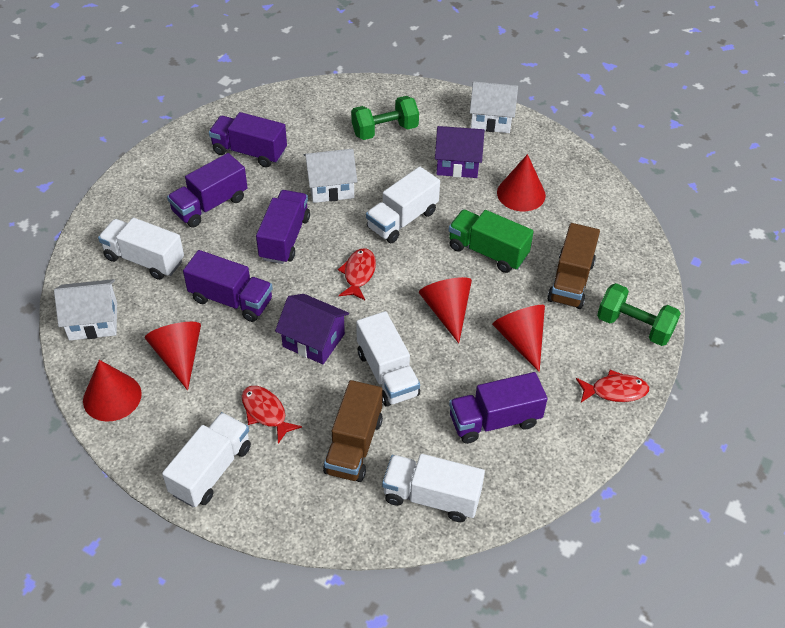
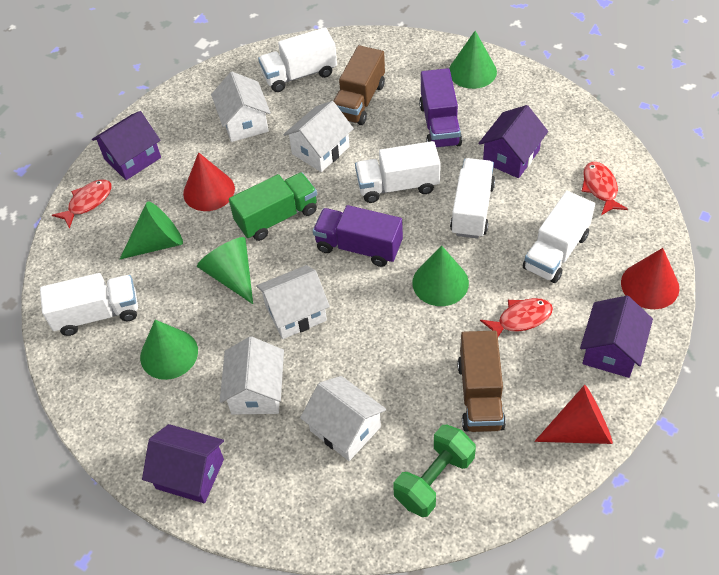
green cone: none = 0 -> [120,201,183,259] [140,320,198,380] [197,237,253,304] [412,246,469,306] [449,31,497,89] = 5
green dumbbell: [351,96,419,140] [597,283,681,346] = 2 -> [394,425,476,517] = 1
purple house: [275,294,349,364] [435,126,485,178] = 2 -> [92,111,161,180] [142,424,224,503] [478,105,548,178] [580,295,653,378] = 4
purple truck: [167,153,248,228] [183,250,273,322] [209,112,287,167] [256,190,310,264] [449,372,547,444] = 5 -> [313,205,403,267] [419,68,462,148] = 2
red cone: [83,360,142,422] [145,322,201,390] [419,277,472,343] [492,305,545,372] [497,154,546,211] = 5 -> [183,152,235,211] [535,385,613,444] [621,248,679,309] = 3
white house: [54,279,117,341] [304,149,357,203] [470,81,518,133] = 3 -> [211,72,271,142] [220,336,284,415] [256,265,330,339] [283,101,354,172] [300,376,386,461] = 5

